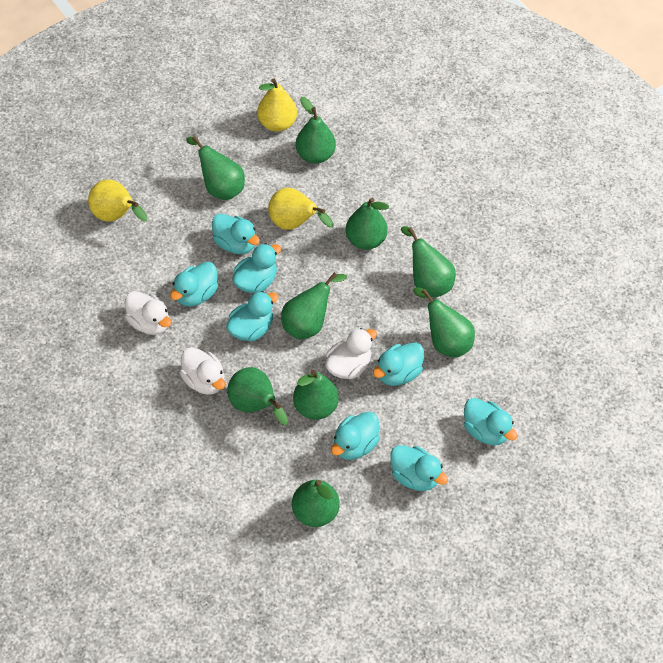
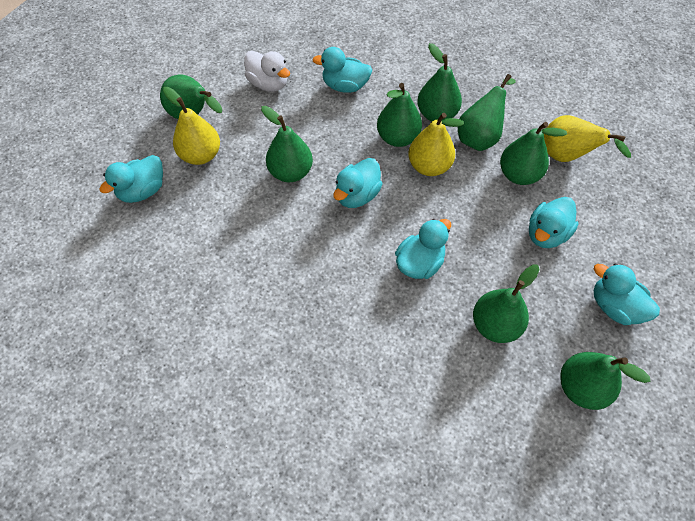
green pear: [186,136,245,200] [227,367,288,425] [281,273,347,339] [292,480,339,527] [293,370,339,420] [295,97,336,164] [346,198,389,250] [401,226,456,298] [413,287,475,358] = 9 -> [160,75,222,119] [261,106,313,182] [377,83,422,147] [417,43,462,121] [458,74,516,151] [473,264,540,343] [500,122,567,185] [560,352,650,410] = 8
turquoise duck: [170,262,218,307] [212,213,260,254] [226,291,279,342] [232,243,281,293] [331,411,380,460] [373,343,424,386] [390,445,448,491] [464,398,517,445] = 8 -> [99,155,163,203] [312,47,372,93] [333,158,383,208] [395,219,451,279] [529,197,579,248] [594,264,660,325] = 6
white duck: [125,291,171,335] [180,347,225,395] [325,328,377,380] = 3 -> [244,51,290,92] = 1

